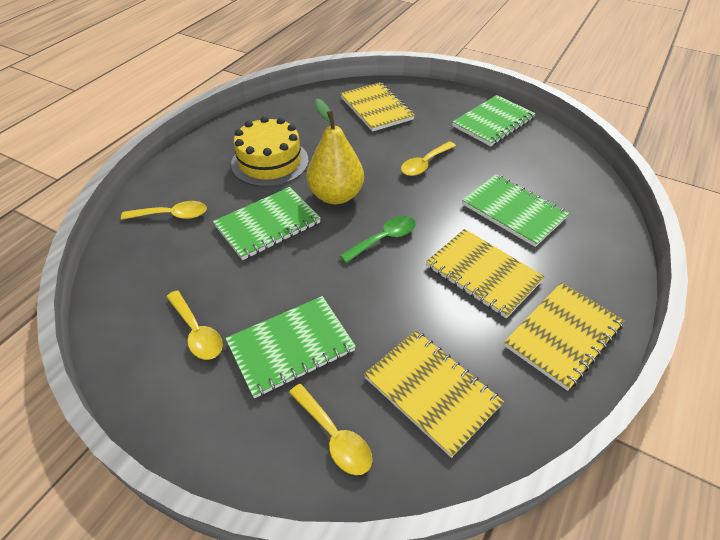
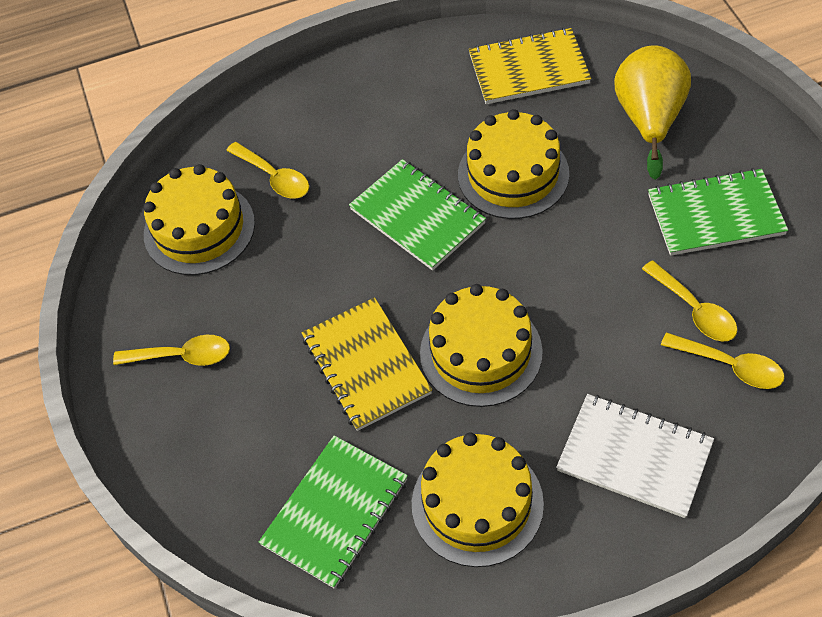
green notebook: [213,187,321,260] [225,296,356,398] [452,95,536,146] [462,174,569,247] = 4 -> [259,435,408,589] [349,159,486,271] [648,168,788,256] = 3
green spoon: [340,216,416,263] = 1 -> none = 0
white notebook: none = 0 -> [556,394,714,518] = 1
yellow cake: [231,116,309,187] = 1 -> [143,164,255,275] [412,432,544,567] [420,284,543,407] [458,109,569,219] = 4
yellow notebook: [340,82,415,132] [364,330,504,458] [426,229,545,318] [504,282,625,391] = 4 -> [302,297,432,431] [469,28,591,104] = 2

